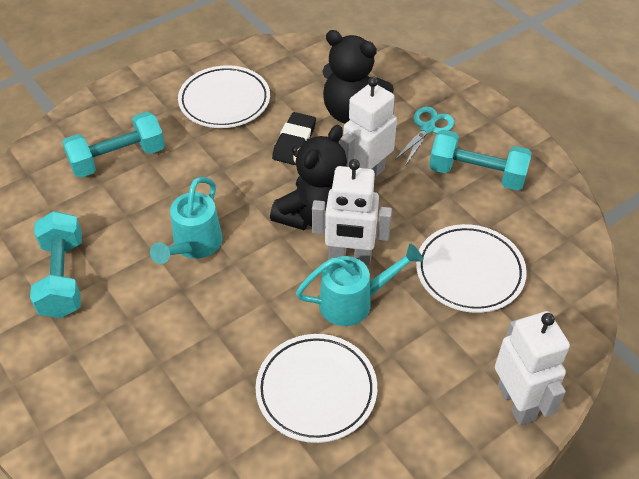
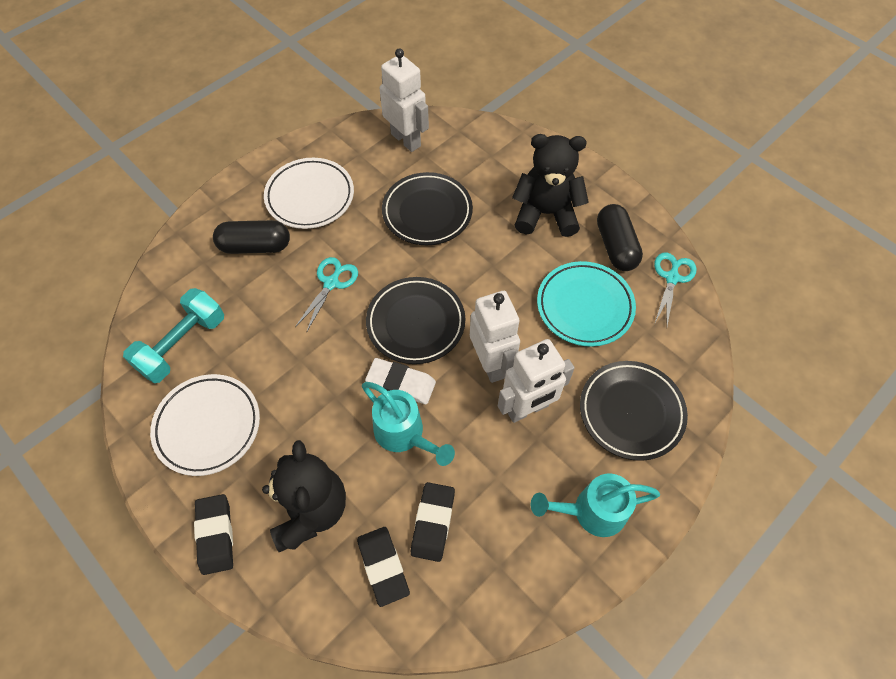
black capsule: none = 0 -> [213,220,290,254] [597,204,643,271] = 2
black eraser: [272,112,316,165] = 1 -> [194,494,233,575] [357,527,410,607] [411,482,455,562] = 3
black plate: none = 0 -> [366,277,465,364] [382,172,473,245] [580,361,688,461] = 3
turquoise dumbbell: [30,211,82,318] [62,111,165,178] [429,130,532,191] = 3 -> [123,288,224,383] = 1
turquoise plate: none = 0 -> [537,261,636,347] = 1
turquoise scissors: [395,107,454,166] = 1 -> [295,257,358,333] [654,252,697,326] = 2
white eraser: none = 0 -> [365,358,436,404] = 1
white plate: [178,65,270,128] [255,334,377,443] [416,224,527,313] = 3 -> [150,374,260,476] [264,158,354,229] = 2

